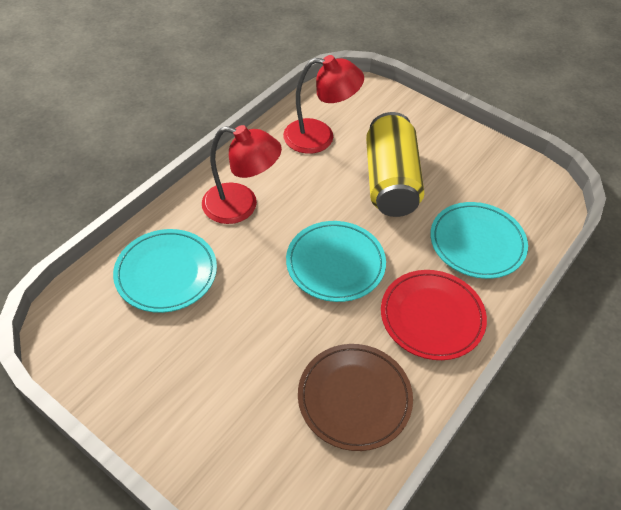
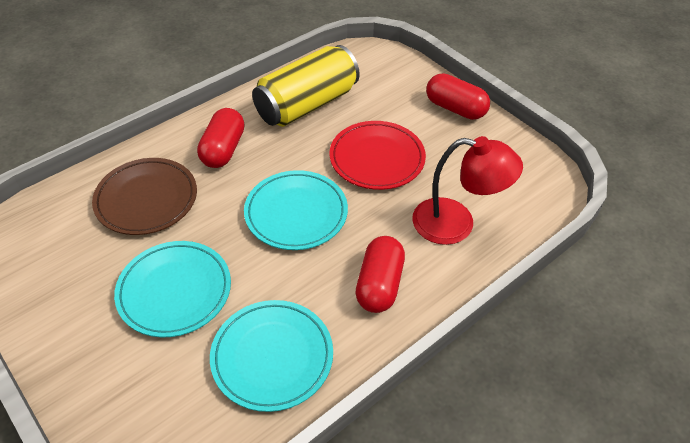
red capsule: none = 0 -> [197,108,245,168] [356,236,405,313] [426,73,490,120] = 3
red lamp: [202,125,282,224] [283,55,364,154] = 2 -> [412,136,523,245] = 1

